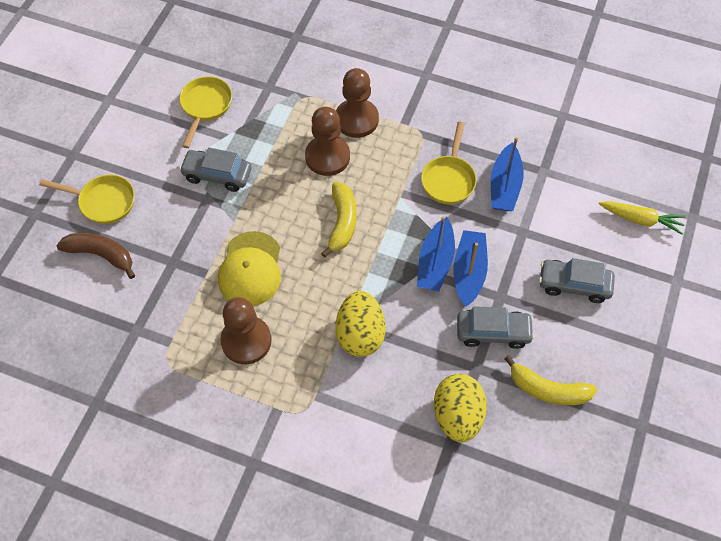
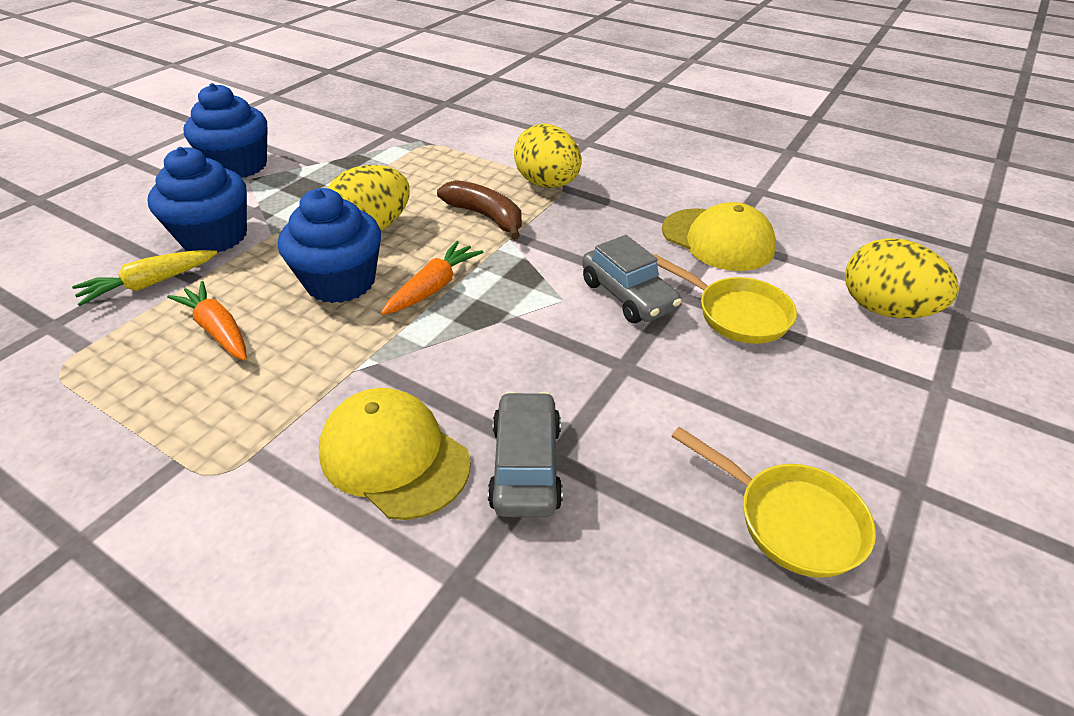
blue boat: [417,216,455,292] [453,230,488,307] [491,137,524,211] = 3 -> none = 0
blue cupcake: none = 0 -> [148,147,247,253] [183,83,268,178] [278,188,381,303] = 3
brown pawn: [220,297,272,364] [305,107,350,176] [336,68,379,138] = 3 -> none = 0
grey car: [179,148,251,192] [457,306,535,349] [539,258,615,303] = 3 -> [488,391,563,517] [582,235,682,323] = 2
orange carrot: none = 0 -> [167,281,247,361] [381,241,483,315] = 2
yellow banana: [321,182,357,258] [505,355,597,405] = 2 -> none = 0
yellow cap: [218,231,281,306] = 1 -> [319,388,471,520] [662,202,776,271] = 2
yellow egg: [336,291,386,357] [434,374,487,443] = 2 -> [328,165,410,231] [514,124,582,188] [845,238,959,318] = 3
yellow pan: [39,175,135,224] [179,76,232,148] [421,122,477,204] = 3 -> [654,254,797,344] [672,427,876,578] = 2

